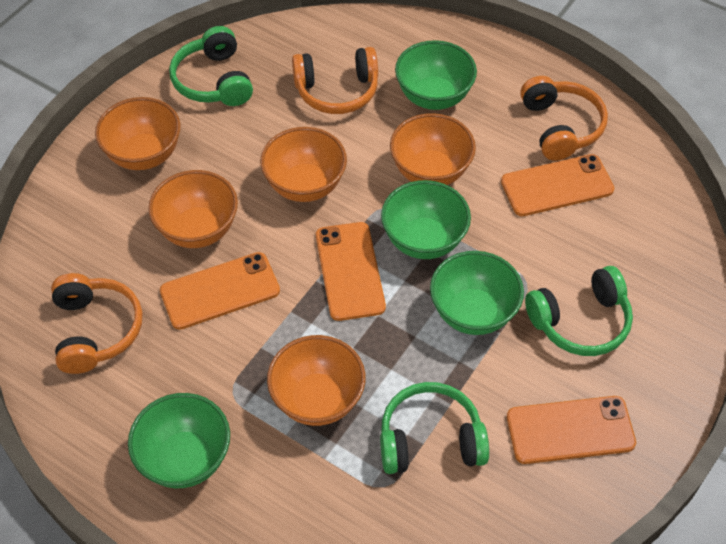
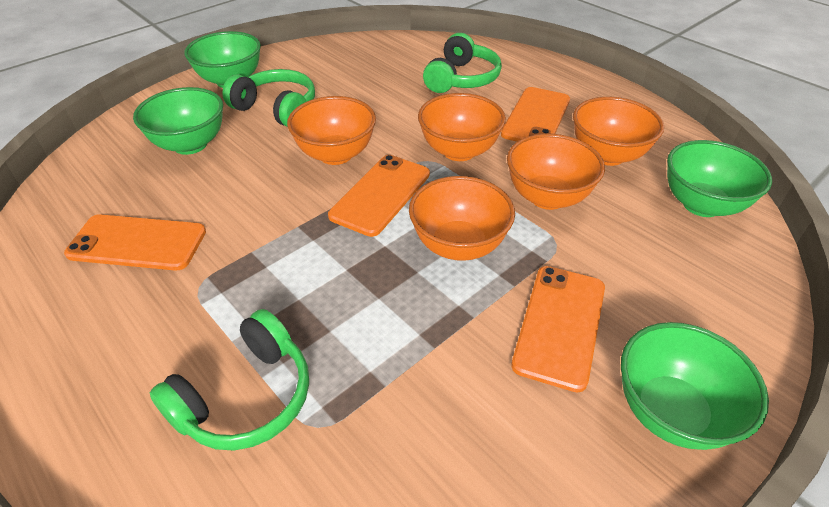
orange headphones: [51,273,142,374] [292,47,378,114] [520,76,608,161] = 3 -> none = 0

